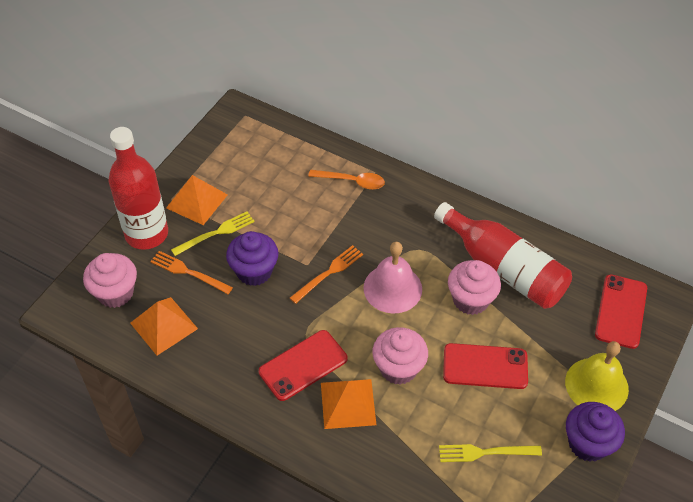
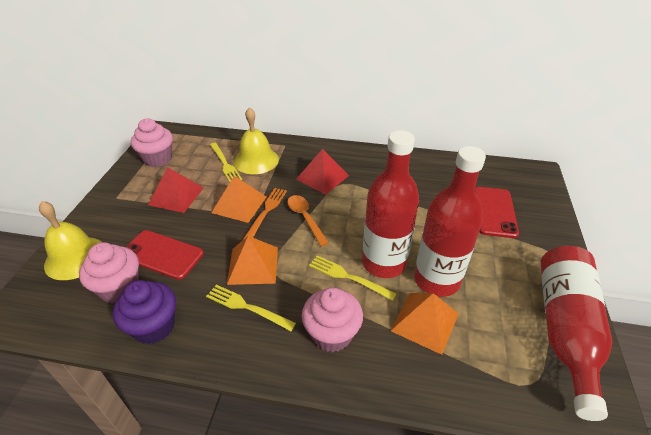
orange fork: [150,251,233,294] [290,245,363,304] = 2 -> [243,188,287,240] = 1
pink bell: [363,242,422,313] = 1 -> none = 0
purple cupcake: [226,231,279,286] [566,402,625,462] = 2 -> [113,280,176,344] = 1
red bottle: [109,127,168,250] [434,202,572,309] = 2 -> [362,130,420,278] [414,146,486,297] [540,246,612,421] = 3
red phone: [259,330,347,401] [443,343,528,389] [595,274,647,349] = 3 -> [126,230,204,280] [475,187,519,238] = 2
red pyramid: none = 0 -> [148,167,204,213] [296,149,349,195] = 2
yellow bell: [565,341,629,411] = 1 -> [39,201,102,280] [234,107,279,174] = 2
yellow fork: [171,211,255,256] [439,444,542,462] = 2 -> [206,285,296,331] [210,143,242,182] [309,255,396,301] = 3

